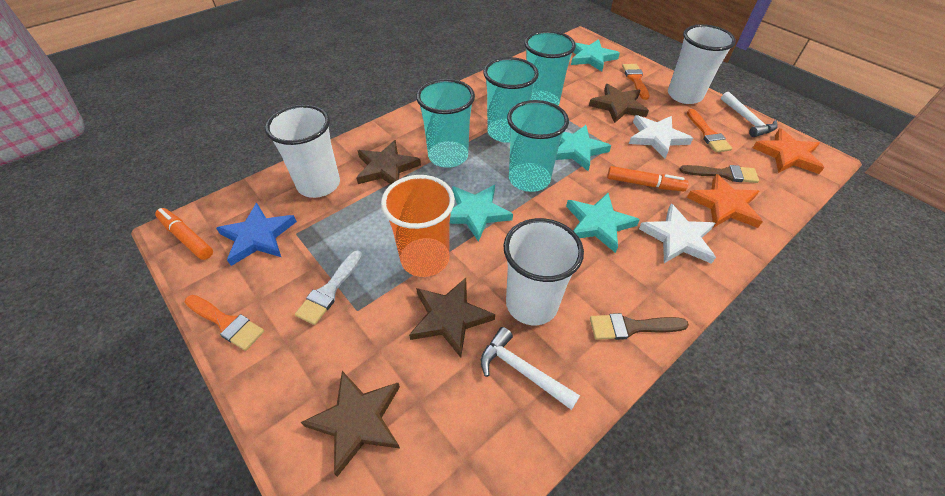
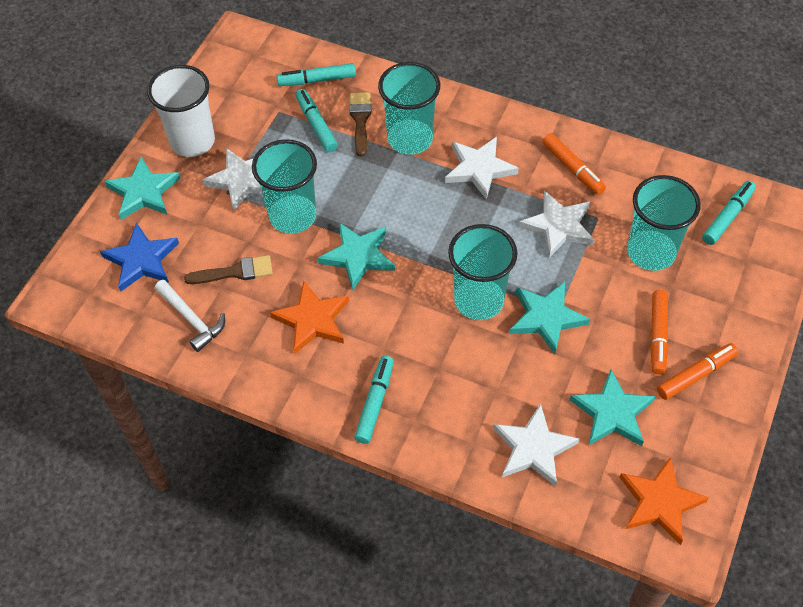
brown star: [301,371,400,477] [356,140,421,184] [409,278,495,358] [589,84,649,123] = 4 -> none = 0
orange brush: [185,295,264,351] [622,64,650,100] [687,109,732,153] = 3 -> none = 0
orange cup: [381,175,455,277] = 1 -> none = 0
orange marker: [155,208,213,260] [607,166,688,192] = 2 -> [542,133,606,195] [650,290,668,374] [657,343,738,400] = 3
turquoise marker: none = 0 -> [277,63,356,86] [296,89,338,152] [354,356,394,444] [702,181,756,245] = 4
white brush: [295,250,362,325] = 1 -> none = 0
white cup: [265,105,340,198] [503,218,584,325] [668,24,736,104] = 3 -> [147,65,215,157] = 1
white hammer: [481,327,580,410] [721,92,778,137] = 2 -> [155,280,225,352] = 1
white star: [629,115,693,158] [639,204,716,264] = 2 -> [202,148,263,212] [445,137,519,200] [493,404,579,487] [519,191,595,258] = 4

